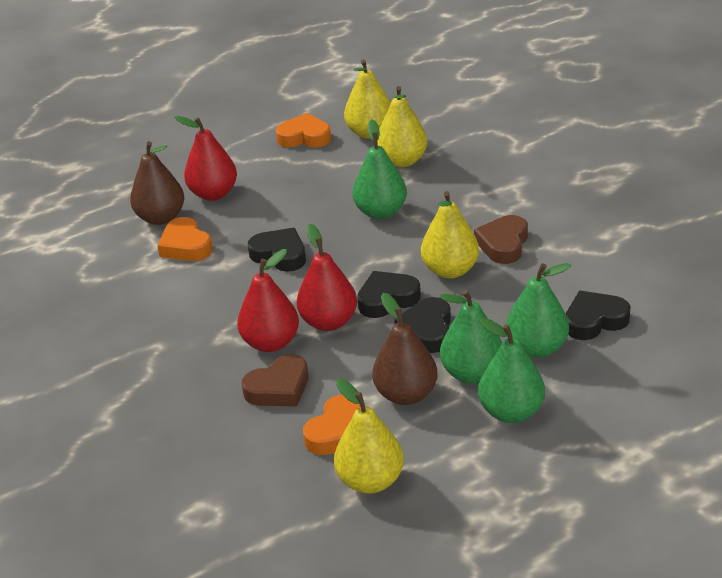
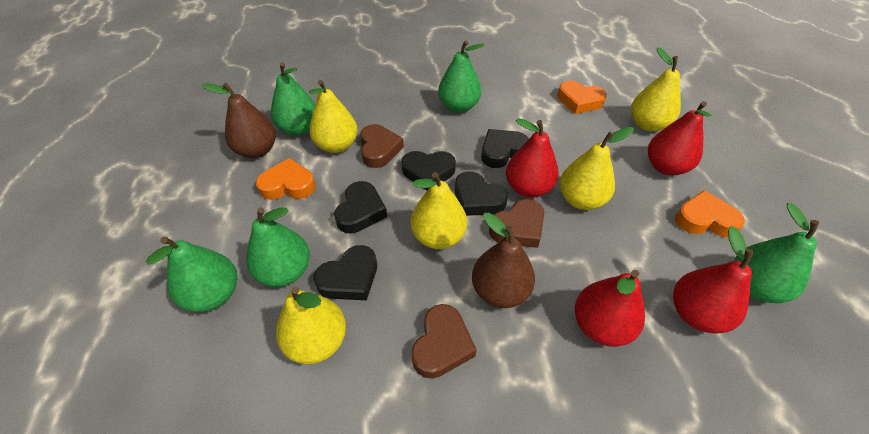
black heart: [248,228,306,272] [357,271,421,318] [394,297,451,353] [566,291,630,340] = 4 -> [313,245,377,300] [334,181,387,233] [401,151,456,191] [455,171,508,216] [481,129,529,168] = 5
brown heart: [242,354,308,407] [474,215,528,264] = 2 -> [360,124,404,168] [411,304,477,379] [489,199,544,248] = 3
green pear: [352,119,407,219] [439,289,502,384] [478,317,545,423] [506,263,571,358] = 4 -> [146,236,237,312] [246,207,310,287] [271,62,316,136] [438,40,485,113] [734,202,819,303] = 5
red pear: [175,116,237,201] [237,249,299,352] [297,224,357,331] = 3 -> [506,118,559,198] [575,270,645,347] [648,101,711,175] [673,226,754,334] = 4
yellow pear: [334,379,404,494] [344,59,391,139] [377,86,428,167] [421,191,479,278] = 4 -> [276,286,346,364] [309,80,358,153] [411,172,467,249] [560,127,634,210] [631,47,681,131] = 5

